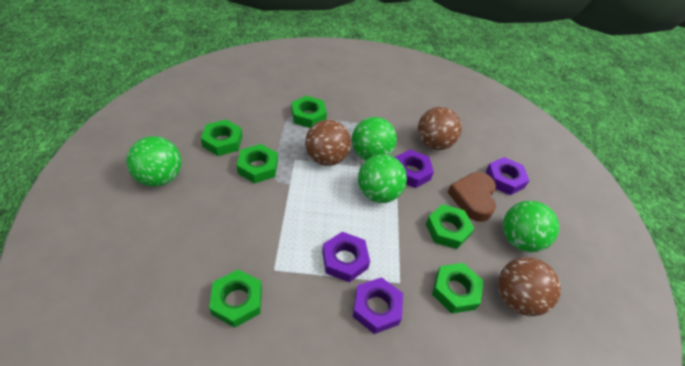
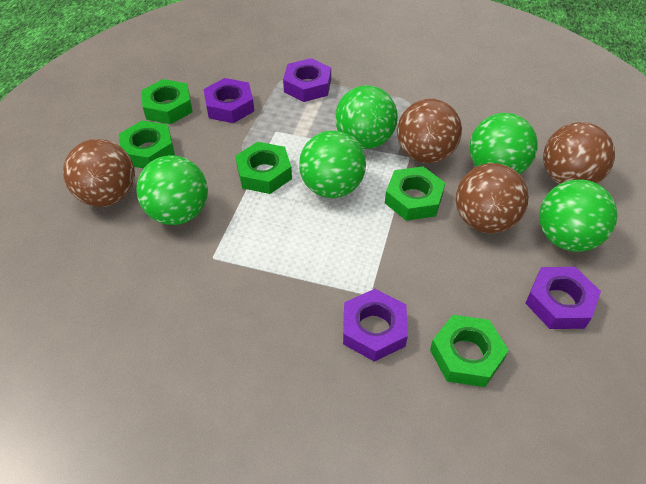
brown ball: [305,120,351,166] [418,107,462,150] [498,257,561,316] = 3 -> [63,139,135,207] [397,99,462,163] [456,163,529,234] [543,122,615,184] = 4
brown heart: [447,172,496,222] = 1 -> none = 0
green ball: [126,136,182,187] [352,117,397,160] [358,154,407,203] [503,201,559,252] = 4 -> [136,155,208,225] [299,131,366,198] [335,85,398,149] [470,113,538,174] [539,179,618,252] = 5
green nut: [201,120,243,156] [209,269,262,328] [237,144,278,183] [291,96,327,128] [426,204,475,249] [432,263,484,314] = 6 -> [119,120,175,168] [141,79,192,124] [235,142,292,194] [385,166,445,221] [430,315,509,387] = 5

